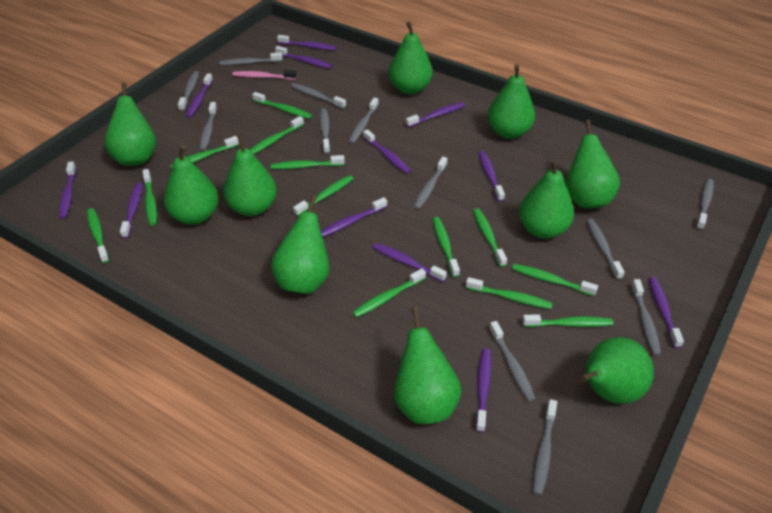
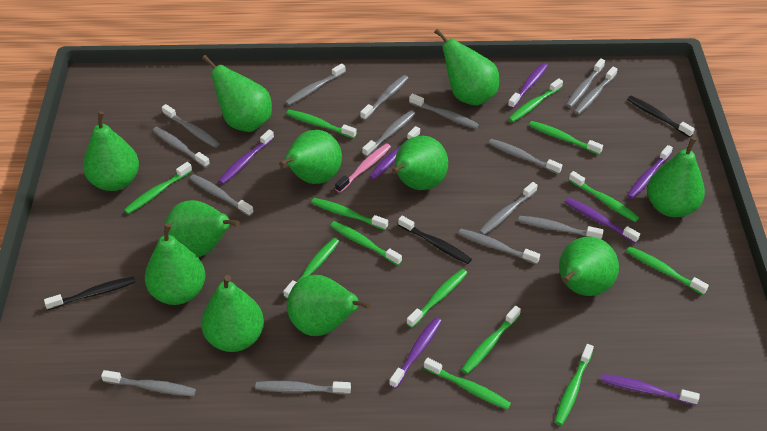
black toothbrush: none = 0 -> [44,276,135,310] [398,216,472,264] [627,96,695,138] = 3
green pear: [104,83,156,166] [164,145,219,225] [223,135,277,216] [271,195,329,294] [389,22,433,94] [394,307,461,424] [487,64,535,139] [519,158,574,239] [566,120,620,208] [580,337,654,404] = 10 -> [83,111,139,191] [145,223,206,305] [165,200,240,257] [201,275,264,352] [202,55,272,132] [279,130,342,184] [287,275,371,336] [392,136,448,190] [434,29,499,106] [559,237,619,296] [647,137,705,217] = 11
grey toothbrush: [178,71,199,111] [200,102,217,151] [219,52,283,65] [291,83,346,109] [320,109,330,154] [348,98,379,144] [413,157,447,209] [489,321,536,402] [533,399,557,496] [587,219,625,280] [631,279,661,356] [696,178,714,230] = 12 -> [101,370,196,396] [152,127,210,168] [162,104,220,148] [190,174,254,216] [255,381,351,395] [285,63,346,106] [360,75,408,120] [362,110,415,157] [409,94,479,129] [458,229,540,265] [479,182,538,235] [489,139,562,175] [518,216,604,239] [566,58,605,108] [574,67,618,115] = 15
purple toothbrush: [59,161,76,219] [120,182,143,239] [186,73,213,118] [275,46,332,69] [277,35,337,51] [321,197,387,237] [363,129,411,174] [373,243,447,282] [406,102,465,127] [476,349,491,433] [479,151,505,202] [649,277,684,348] = 12 -> [218,130,274,184] [369,126,420,180] [389,318,442,389] [508,63,548,109] [565,197,640,243] [601,374,700,405] [627,145,673,199] = 7

